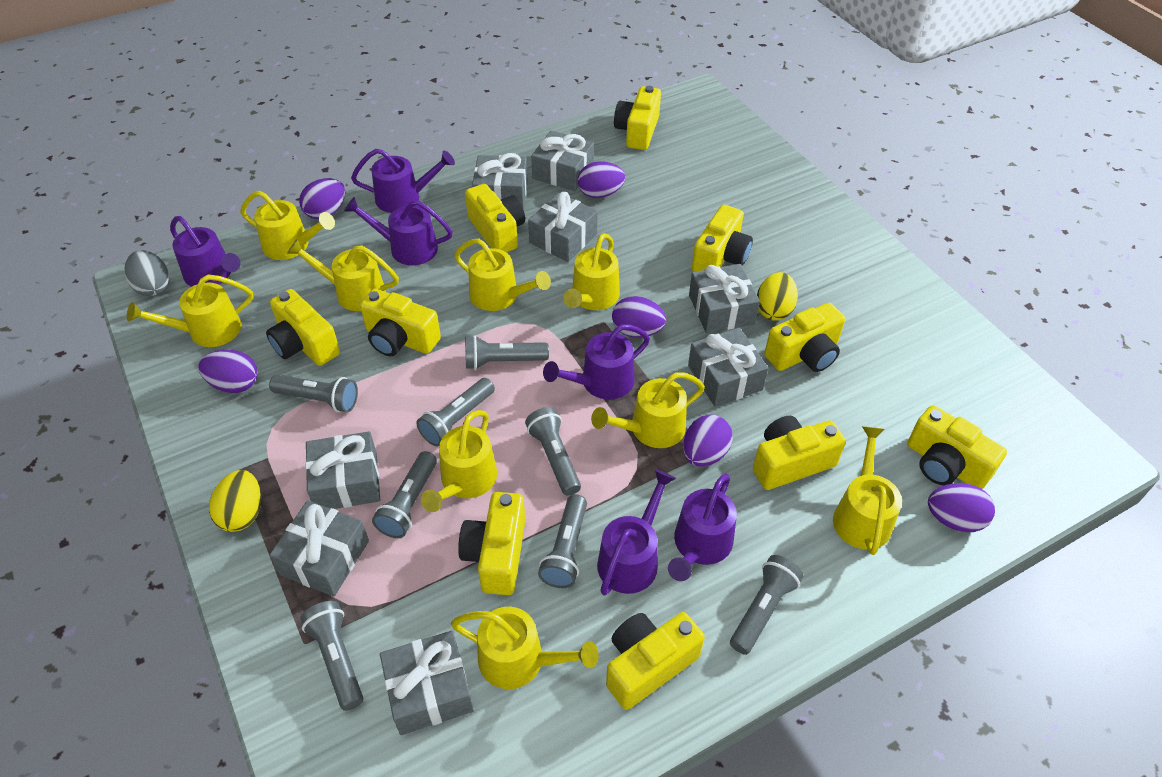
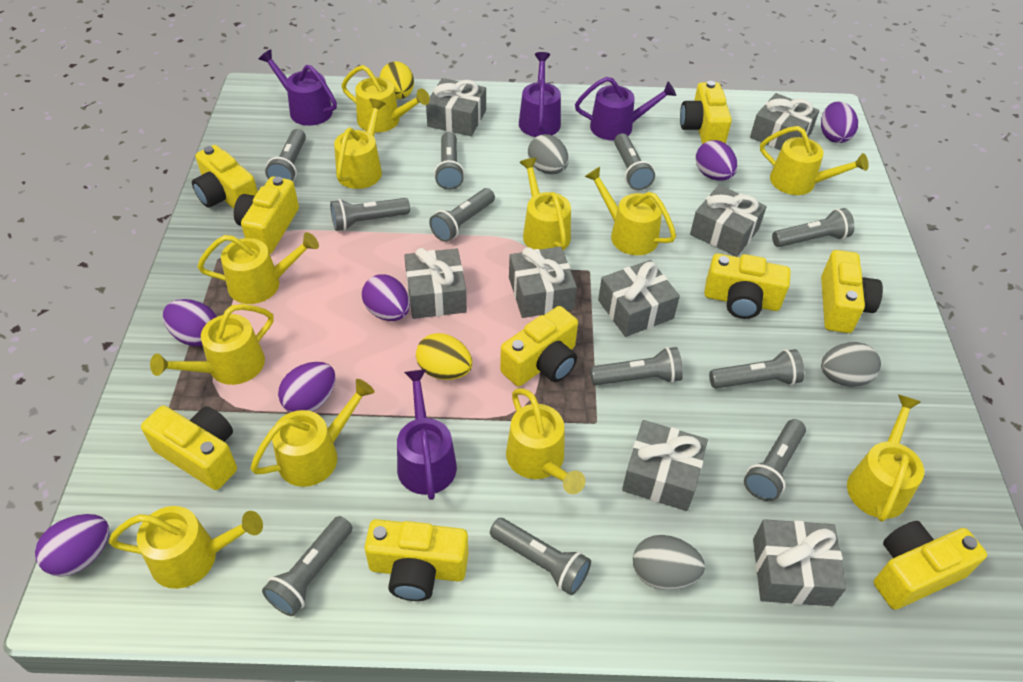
grey egg: [124,250,169,296] = 1 -> [528,134,569,174] [633,535,705,590] [821,342,881,387] = 3
grey flashlight: [269,375,358,412] [300,601,363,711] [372,451,437,538] [417,378,495,446] [465,335,549,370] [525,407,581,496] [538,494,587,588] [730,555,803,655] = 8 -> [262,516,353,616] [265,129,306,181] [330,198,410,231] [429,188,495,242] [434,132,465,190] [490,518,591,595] [590,347,683,385] [614,133,655,190] [709,349,804,388] [744,419,806,501] [772,208,854,247] = 11
purple watering can: [170,216,240,287] [344,197,453,265] [351,149,455,213] [543,324,650,400] [597,470,676,596] [668,474,737,581] = 6 -> [259,49,337,126] [397,369,457,500] [519,52,561,137] [575,77,676,141] = 4
yellow camera: [266,289,340,366] [360,289,441,356] [458,492,525,595] [465,184,525,252] [606,612,705,710] [614,86,661,150] [692,205,753,272] [753,416,846,490] [764,303,845,372] [907,405,1007,489] = 10 -> [141,406,237,490] [192,145,258,209] [234,177,299,254] [365,519,468,601] [500,306,578,386] [680,81,732,144] [704,253,791,319] [821,250,883,333] [874,521,987,610] = 9
yellow watering can: [127,275,254,347] [240,191,335,260] [287,239,399,311] [421,410,497,512] [451,607,599,689] [454,239,551,311] [563,233,620,310] [591,372,705,448] [833,426,902,555] = 9 -> [109,506,263,589] [150,304,273,385] [197,232,319,304] [250,379,375,487] [334,98,386,189] [341,65,430,133] [506,388,585,494] [520,158,571,250] [585,167,676,255] [760,126,869,195] [847,395,924,522] = 11

